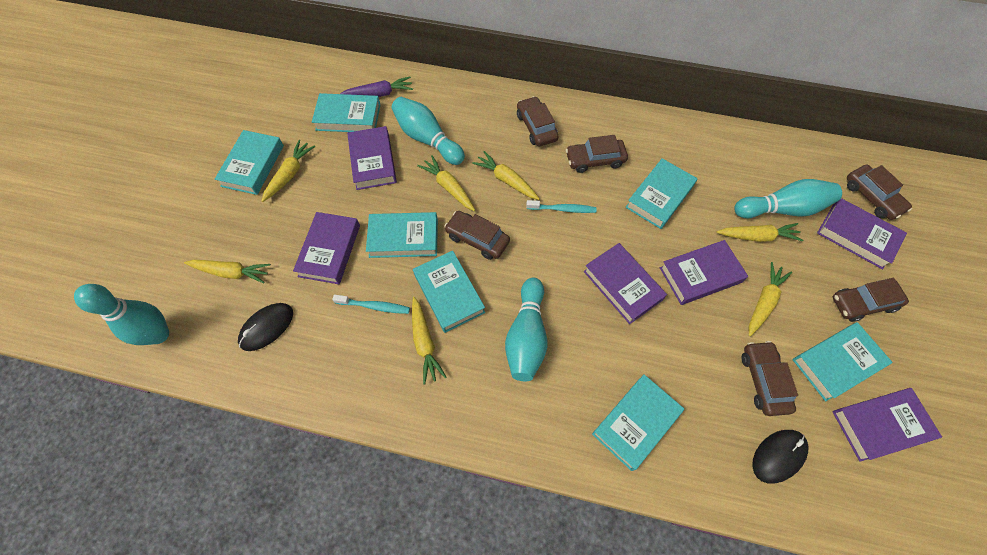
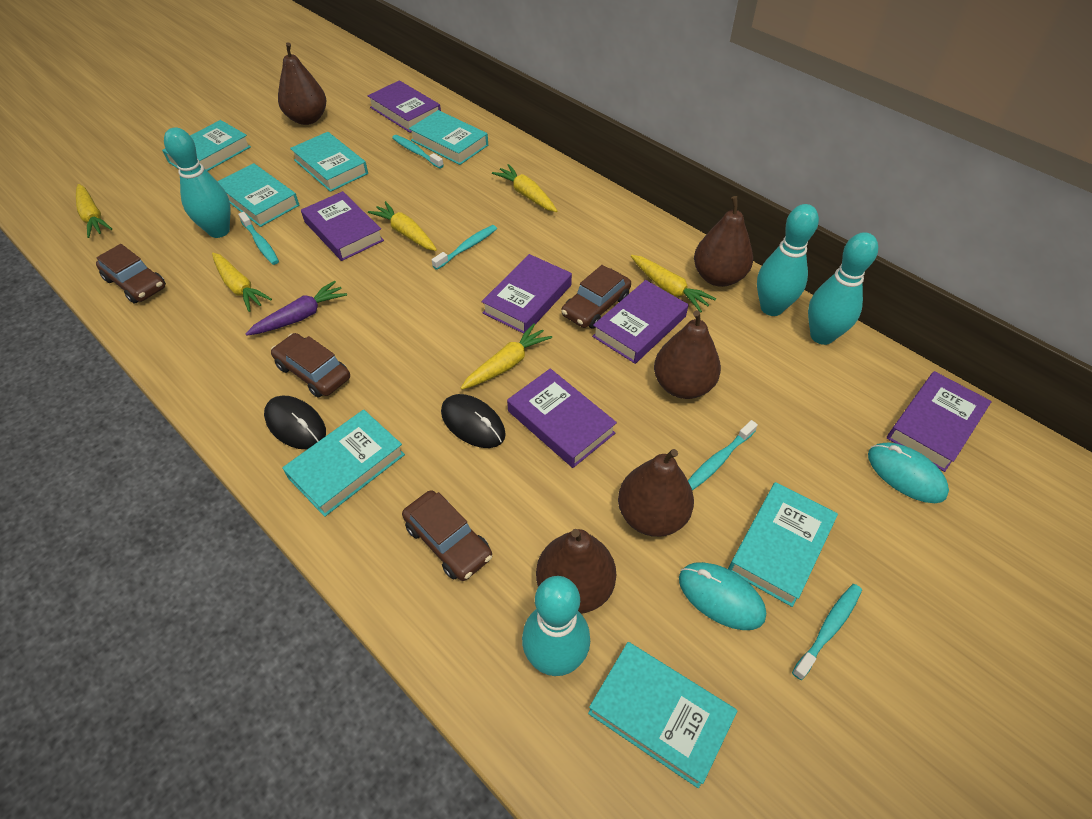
brown car: [444,211,510,260] [517,96,559,146] [566,135,628,173] [741,341,798,416] [833,278,909,322] [847,165,912,220] = 6 -> [96,244,166,304] [271,333,350,398] [402,490,492,581] [562,265,631,329] = 4
brown pear: none = 0 -> [278,42,326,125] [536,529,616,614] [618,449,694,537] [654,310,721,399] [694,196,753,287] = 5
turquoise mouse: none = 0 -> [679,562,766,630] [868,442,949,503] = 2
turquoise toothbrush: [332,294,410,314] [526,200,597,213] = 2 -> [238,212,279,265] [392,135,444,169] [432,225,497,270] [688,420,758,490] [792,584,862,680] = 5
yellow carrot: [184,260,271,284] [262,140,315,202] [412,297,447,385] [417,155,475,211] [472,151,540,200] [717,223,803,242] [749,262,792,336] = 7 -> [76,184,112,238] [212,253,272,312] [368,201,437,251] [461,323,552,390] [492,164,557,212] [631,255,716,313] = 6

